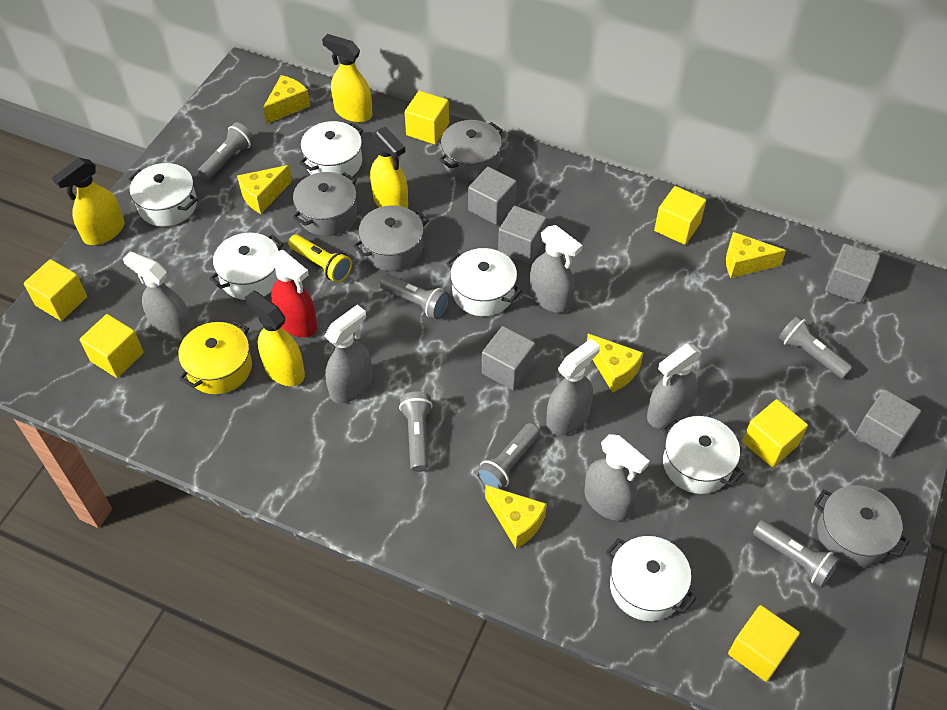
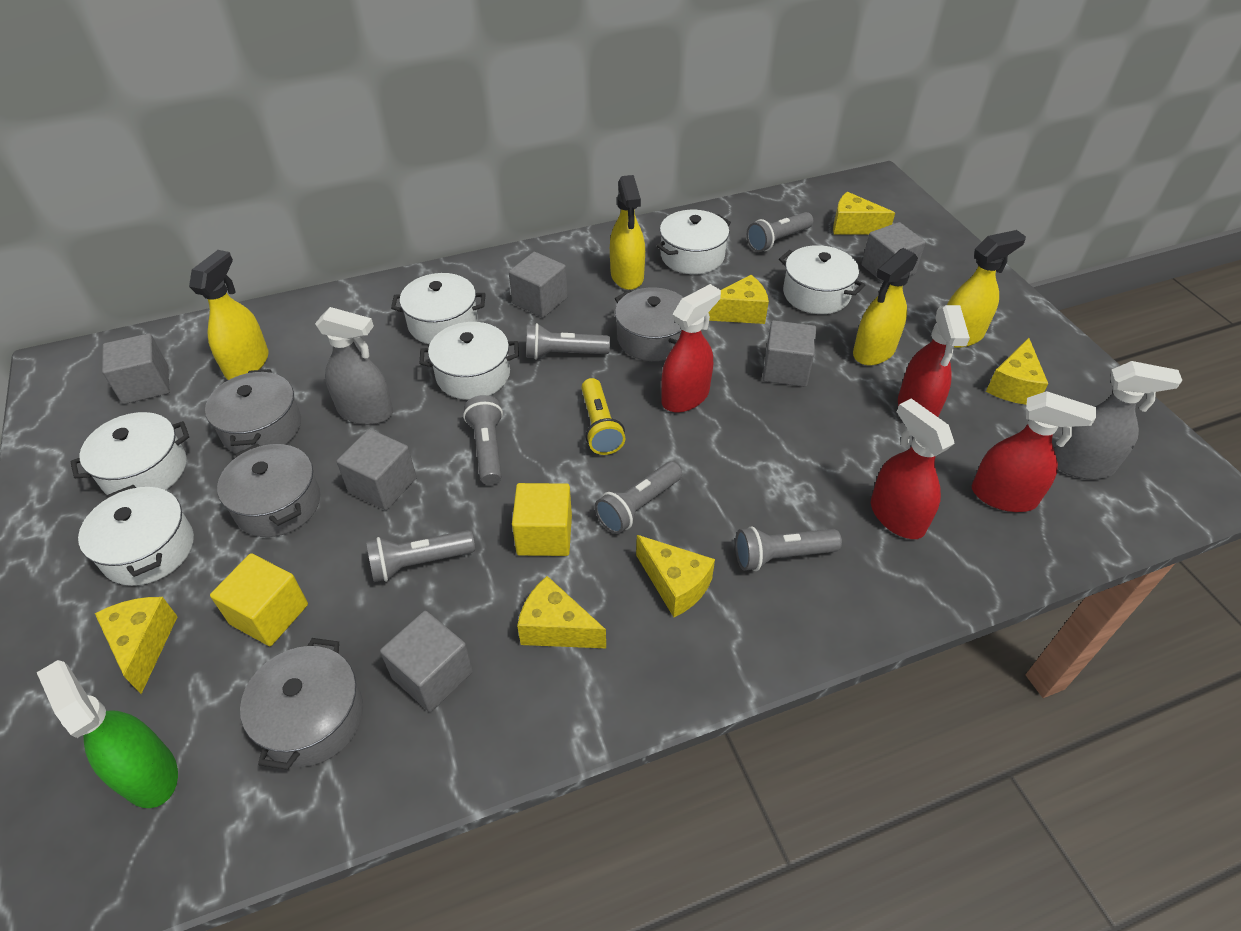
green spray bottle: none = 0 -> [37,660,178,808] = 1
grey cube: [468,167,517,225] [482,326,535,390] [498,206,547,264] [825,244,880,303] [855,389,921,457] = 5 -> [102,333,170,404] [336,429,417,510] [380,611,473,712] [509,252,568,318] [762,320,816,387] [861,222,925,282] = 6
grey spray bottle: [123,251,194,342] [324,305,372,403] [530,225,582,313] [546,338,600,436] [584,434,649,521] [647,344,702,429] = 6 -> [315,307,393,425] [1054,361,1182,479] = 2
red spray bottle: [269,250,317,337] = 1 -> [661,284,721,413] [871,398,955,539] [898,305,970,417] [971,391,1096,512] = 4
yellow cheese: [237,165,292,214] [263,75,310,124] [485,485,547,549] [587,334,643,393] [726,232,786,278] = 5 -> [95,597,178,694] [517,576,606,648] [636,535,715,617] [708,275,769,324] [833,192,895,235] [986,338,1048,405] = 6
yellow cube: [24,259,87,321] [80,314,144,378] [405,91,449,144] [654,186,706,245] [728,605,800,682] [743,399,808,467] = 6 -> [210,553,308,646] [512,483,572,556] = 2
yellow pot: [178,320,252,394] = 1 -> none = 0

